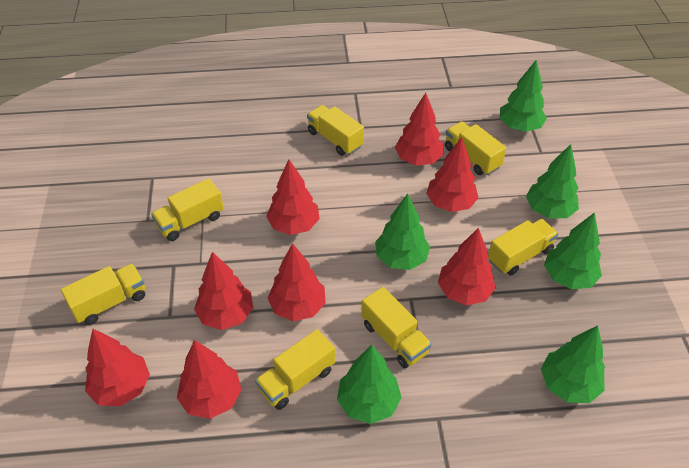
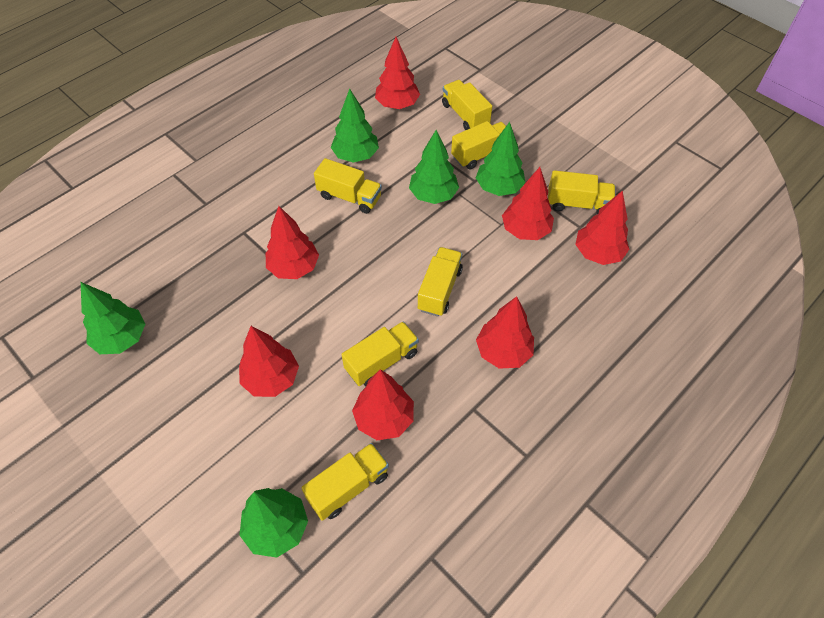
green tree: [337,345,402,424] [375,193,430,270] [500,60,547,132] [526,144,579,218] [541,326,605,403] [544,212,602,289] = 6 -> [81,282,145,354] [240,488,308,558] [331,89,379,163] [409,130,459,204] [476,122,526,196] = 5
red tree: [85,329,150,406] [177,340,242,419] [194,252,253,330] [266,159,320,235] [268,243,326,321] [395,93,443,165] [426,137,478,212] [438,228,496,305] = 8 -> [239,326,299,397] [266,206,319,279] [352,369,414,440] [375,37,420,109] [476,296,534,369] [502,167,554,240] [575,190,629,265] = 7

